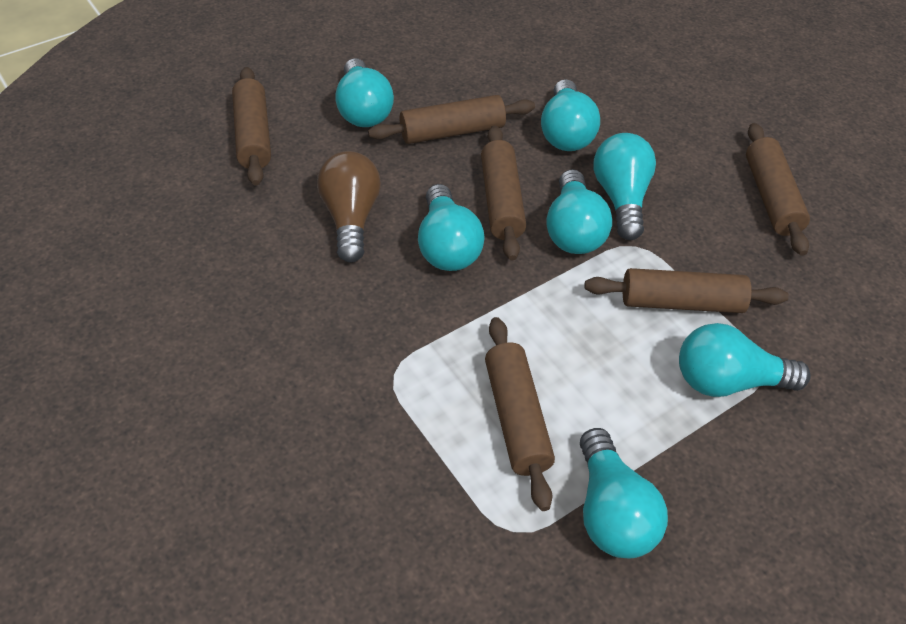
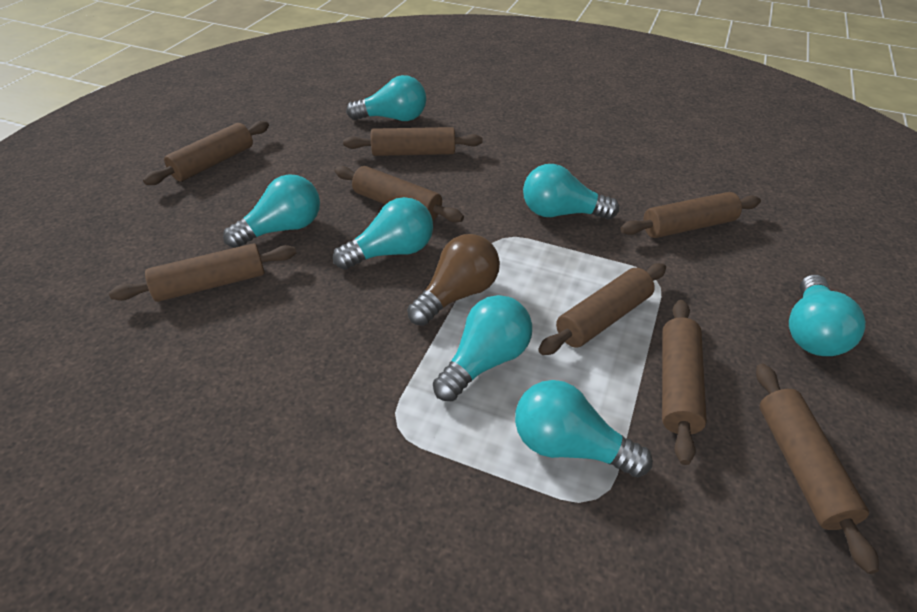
brown rolling pin: [232,67,271,186] [368,95,535,144] [481,125,526,261] [485,317,555,511] [584,268,789,313] [746,123,810,256] = 6 -> [109,243,296,302] [143,121,269,185] [335,166,464,223] [343,127,483,156] [538,263,666,355] [620,192,761,238] [662,300,707,465] [756,364,879,574] = 8

